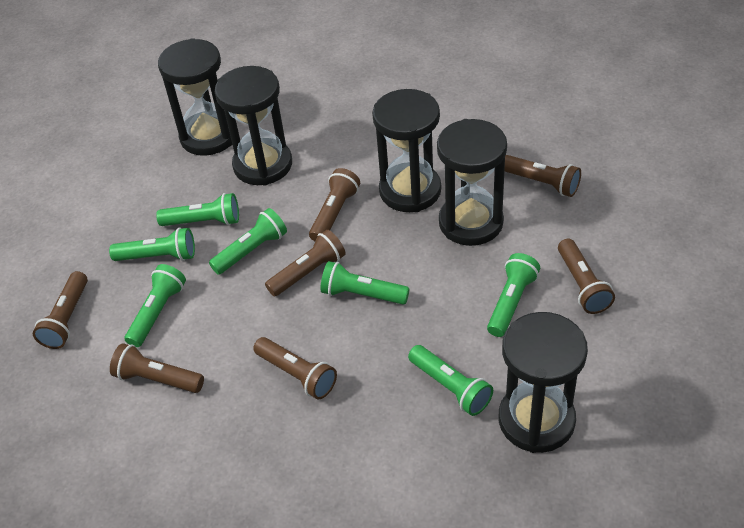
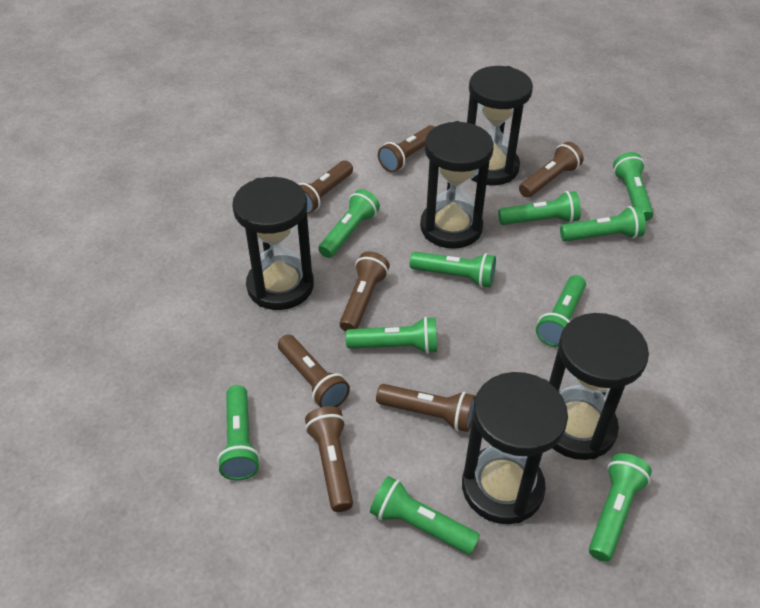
green flashlight: [109,228,195,261] [125,264,186,347] [156,193,239,226] [209,208,287,275] [320,261,409,305] [408,345,493,416] [487,253,540,337] = 7 -> [217,385,260,480] [318,189,380,258] [346,317,437,354] [370,476,480,555] [410,252,496,288] [498,191,581,225] [536,275,586,347] [560,206,646,241] [589,453,652,562] [613,152,654,221] = 10

